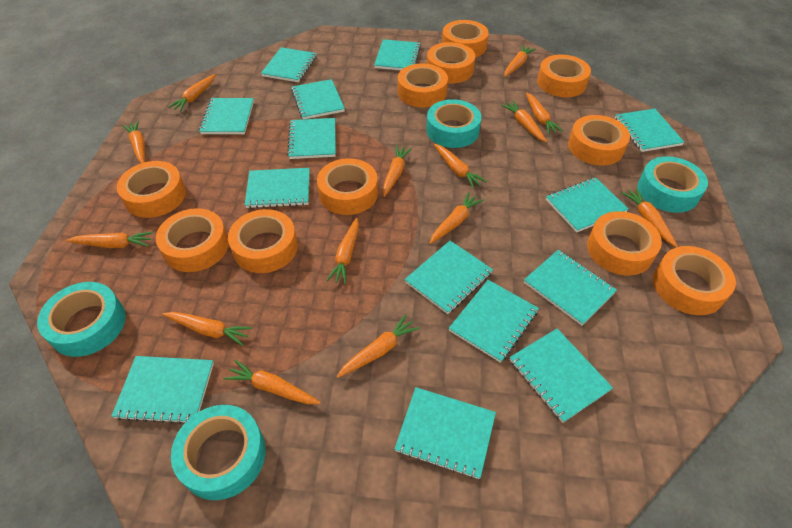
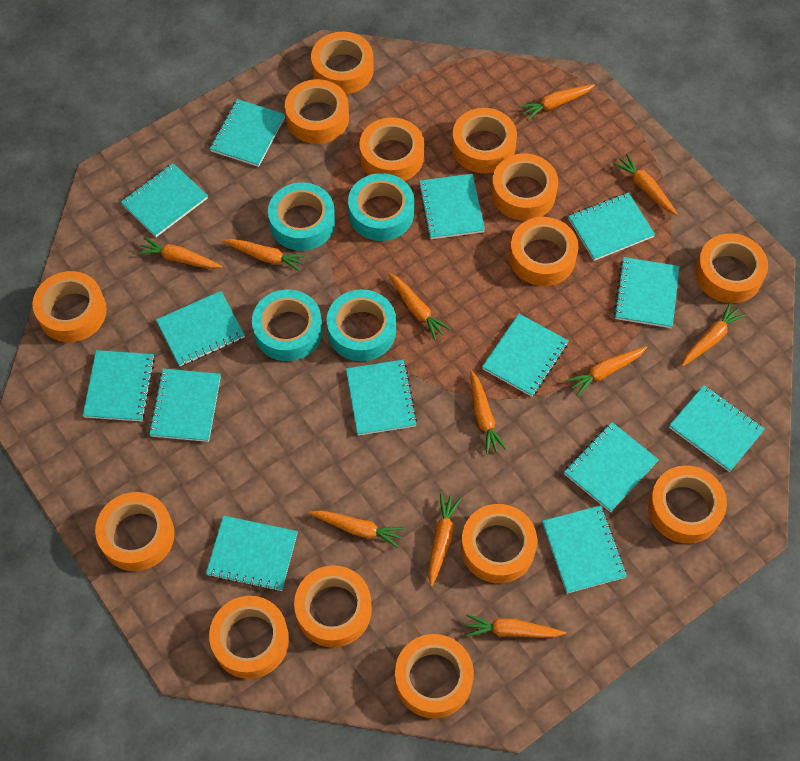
orange carrot: [66,232,153,248] [122,121,145,163] [162,312,252,346] [168,74,216,112] [224,360,321,404] [326,218,359,284] [337,314,420,378] [383,145,412,197] [430,192,483,244] [433,144,487,189] [501,101,547,142] [504,45,536,77] [526,92,563,135] [622,188,678,247] = 14 -> [137,237,223,269] [222,239,307,272] [309,510,404,548] [388,273,451,340] [428,493,462,586] [465,614,566,638] [470,371,507,455] [519,84,595,120] [566,346,647,396] [613,154,678,215] [682,302,746,366] = 11
orange tape: [117,161,186,218] [156,208,229,272] [228,209,298,273] [317,158,378,215] [398,64,448,107] [427,42,475,83] [442,20,489,57] [537,55,591,97] [568,115,630,165] [587,211,662,275] [653,246,736,315] = 11 -> [32,271,107,342] [95,492,174,571] [209,596,289,679] [285,79,349,144] [294,565,372,647] [311,32,374,94] [359,117,424,181] [395,634,474,718] [452,108,517,173] [461,504,537,583] [491,153,558,221] [509,217,578,286] [648,465,727,544] [695,233,768,303] = 14

